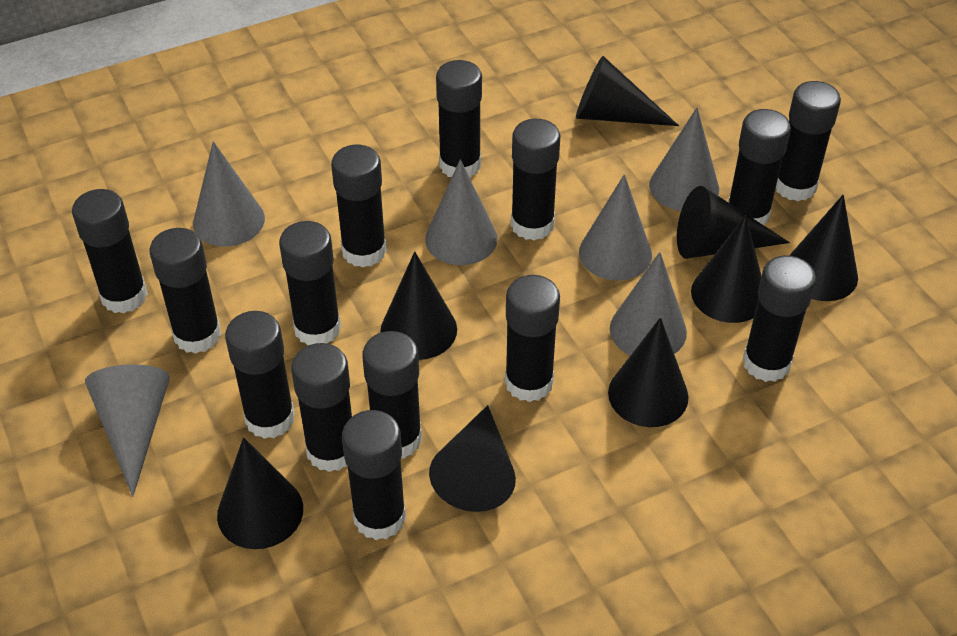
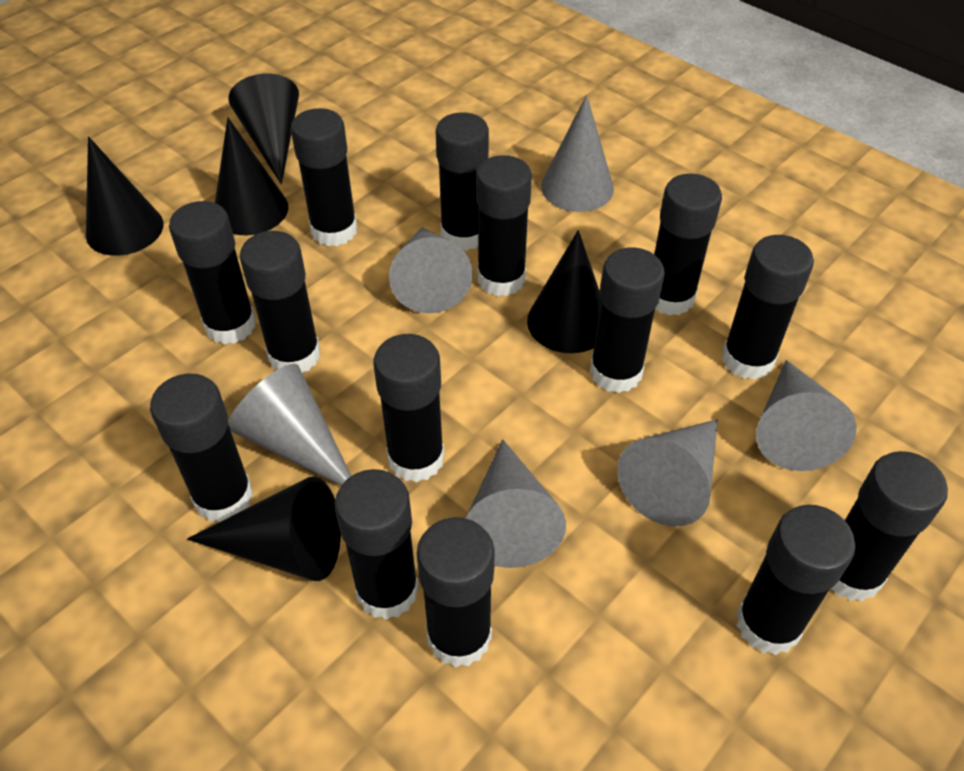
black cone: [217,437,303,549] [380,251,457,360] [429,405,516,512] [576,56,679,126] [608,317,688,427] [677,186,790,259] [691,215,761,323] [789,194,858,301] = 8 -> [86,136,163,256] [187,476,341,581] [215,117,288,235] [228,74,299,184] [527,230,601,353] = 5

